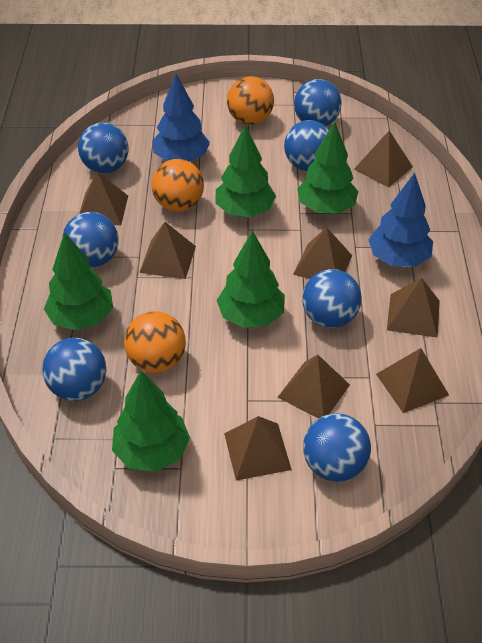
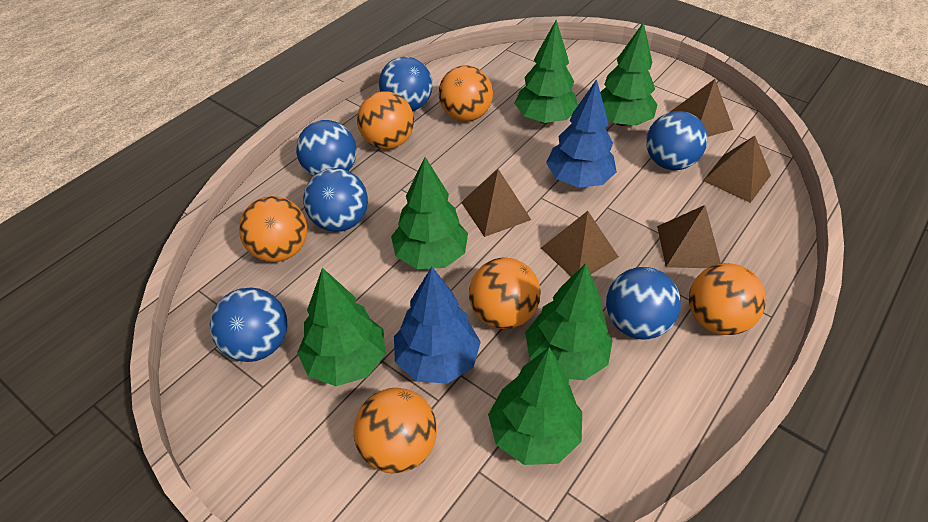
blue ball: [42,338,107,401] [63,212,119,267] [78,122,129,173] [284,120,329,171] [294,79,342,126] [302,269,362,328] [303,413,371,482] = 7 -> [210,288,288,362] [296,120,356,177] [303,168,368,232] [379,56,433,111] [606,267,681,340] [646,111,707,170] = 6
brown pyramid: [79,172,128,225] [139,222,196,279] [224,416,292,481] [277,354,350,419] [293,227,352,279] [354,131,413,188] [376,348,449,413] [387,278,440,338] = 8 -> [461,169,531,237] [541,211,618,277] [657,205,721,268] [670,79,734,137] [703,136,771,203] = 5
green tree: [44,232,113,331] [112,370,190,472] [215,124,276,217] [217,230,285,328] [297,121,358,214] = 5 -> [297,268,386,386] [391,157,468,269] [488,347,582,465] [514,20,578,124] [525,263,613,380] [600,22,657,126] = 6
orange ball: [124,311,186,373] [152,159,204,212] [227,76,274,125] = 3 -> [239,196,307,262] [353,388,437,473] [357,91,414,149] [439,65,493,121] [469,258,541,329] [689,263,766,335] = 6

